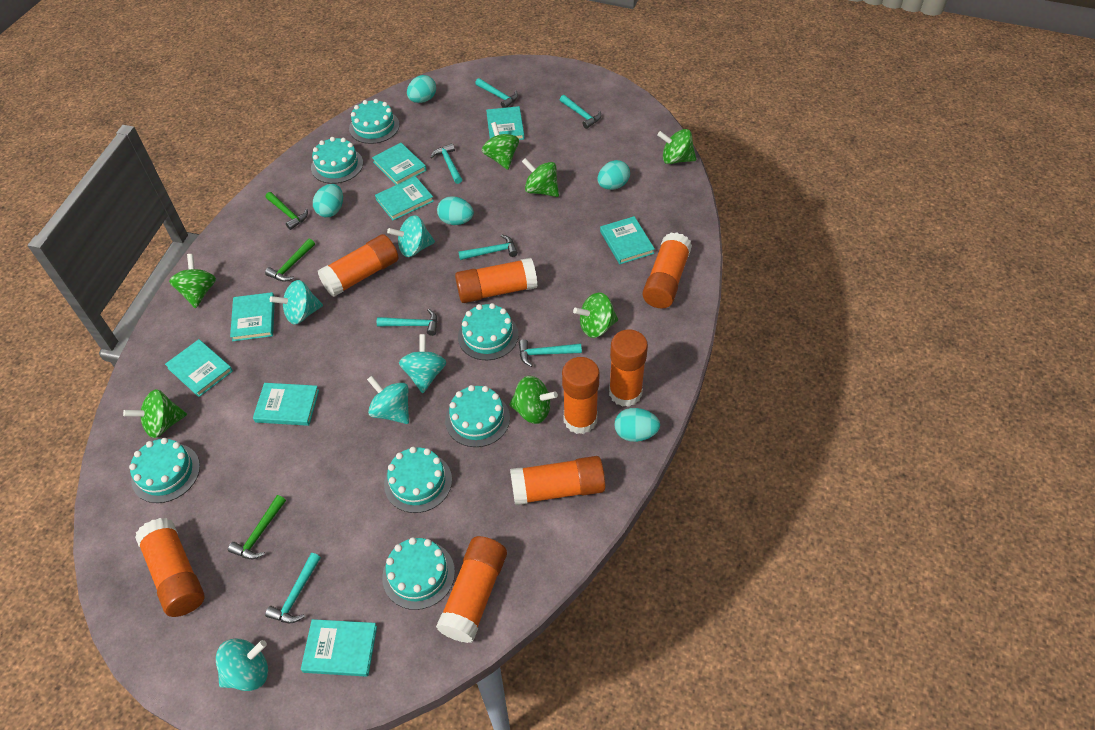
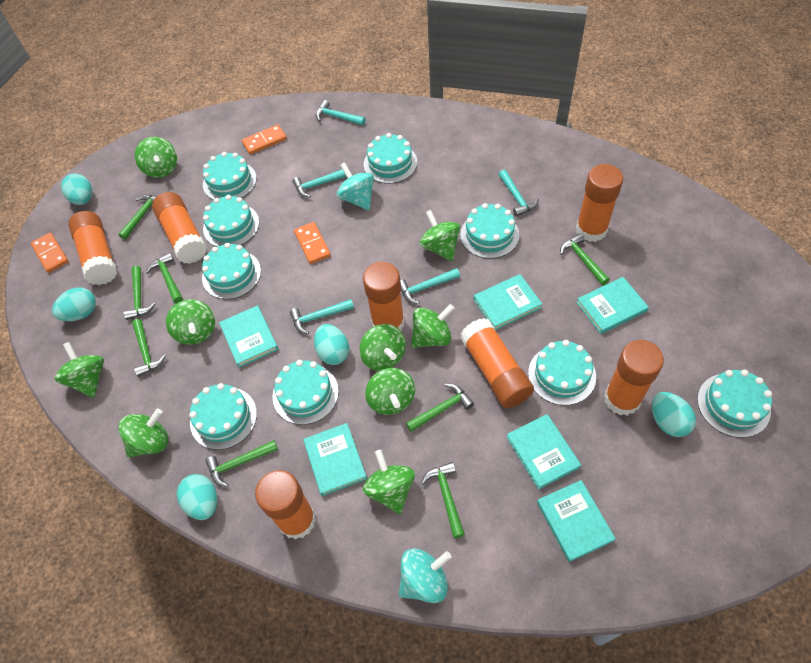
green hammer: [228,495,286,559] [265,238,315,282] [266,192,308,230] = 3 -> [118,195,156,240] [123,266,155,320] [132,319,166,377] [146,253,183,303] [205,440,278,487] [406,384,474,432] [421,462,465,538] [560,234,610,285] = 8
green spinning top: [123,389,187,438] [169,254,216,308] [482,122,519,170] [509,376,558,424] [522,158,559,197] [573,292,618,338] [657,129,696,164] = 7 -> [55,342,104,398] [118,409,168,458] [135,137,177,178] [166,299,215,345] [360,324,406,371] [363,450,415,514] [365,368,415,415] [411,304,455,348] [420,210,460,261] = 9
orange domino: none = 0 -> [31,232,69,273] [242,124,287,155] [294,222,331,264] = 3
orange glue stick: [135,518,205,617] [318,234,399,297] [436,536,507,643] [455,258,537,303] [510,456,606,505] [562,357,600,434] [609,330,648,407] [643,232,692,308] = 8 -> [68,211,117,285] [152,192,207,264] [255,470,316,540] [363,262,405,331] [460,318,534,408] [576,164,623,242] [604,340,664,416] = 7
turquoise book: [165,339,233,397] [230,292,275,341] [253,383,319,426] [301,619,377,677] [372,143,427,185] [375,176,434,220] [486,106,524,140] [600,216,655,264] = 8 -> [219,305,278,367] [303,423,367,496] [474,274,542,330] [507,414,581,489] [537,480,616,562] [576,277,649,334] = 6
turquoise cake: [129,438,200,503] [311,137,363,184] [349,99,399,144] [382,537,455,610] [384,447,452,513] [445,385,510,447] [458,303,519,360] = 7 -> [189,383,257,450] [202,243,261,299] [203,152,257,200] [203,195,259,247] [273,360,339,425] [364,133,417,184] [460,203,519,259] [528,340,596,405] [697,370,772,438] = 9
turquoise hammer: [265,553,321,623] [377,309,437,336] [430,143,462,184] [458,234,518,260] [475,78,518,108] [519,339,582,367] [560,95,601,129] = 7 -> [290,299,354,334] [292,169,347,198] [316,100,365,125] [400,268,460,304] [498,170,539,217] = 5
turquoise spinning top: [216,638,268,691] [270,280,323,324] [367,376,409,424] [387,215,435,257] [399,334,446,393] = 5 -> [337,162,374,210] [399,549,451,603] = 2

